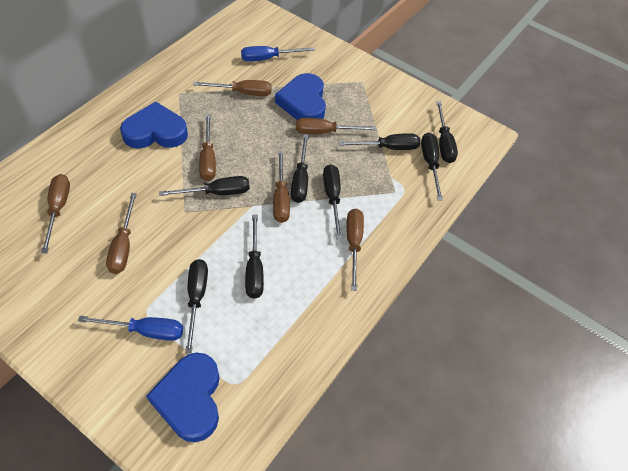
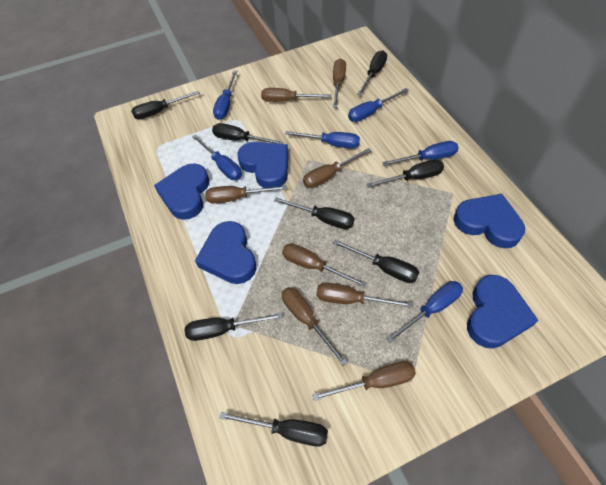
blue heart: [120,101,188,149] [146,353,220,442] [275,73,326,120] = 3 -> [154,163,209,220] [195,221,257,284] [238,142,288,188] [454,194,525,248] [467,275,539,349] = 5
blue screwdriver: [78,316,183,341] [241,46,315,61] = 2 -> [192,134,242,180] [213,70,237,120] [285,131,360,149] [348,88,409,122] [382,141,459,166] [386,281,463,343] = 6
brown screwdriver: [41,174,70,254] [106,193,137,274] [193,80,272,96] [199,115,216,181] [273,151,290,223] [296,118,376,134] [346,209,364,291] = 7 -> [205,185,287,204] [261,88,331,102] [282,243,367,288] [282,287,348,366] [303,148,371,188] [312,361,416,401] [317,283,413,308] [333,58,346,108] = 8

